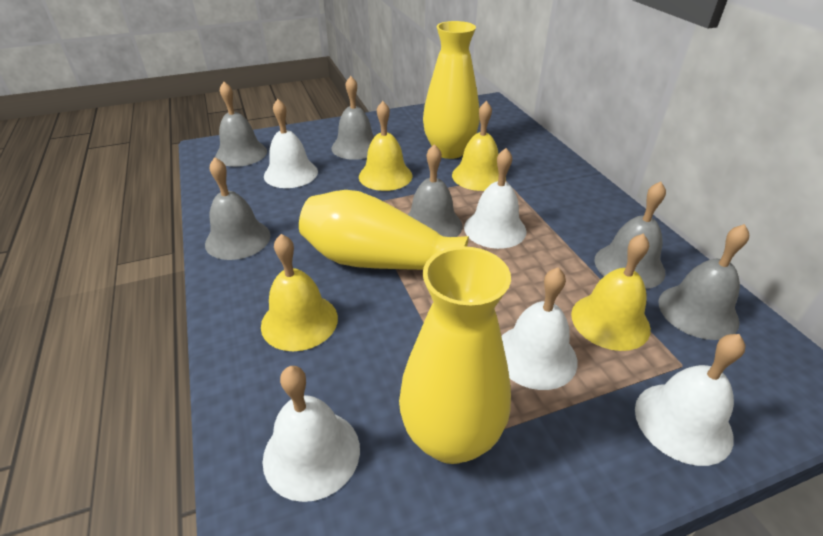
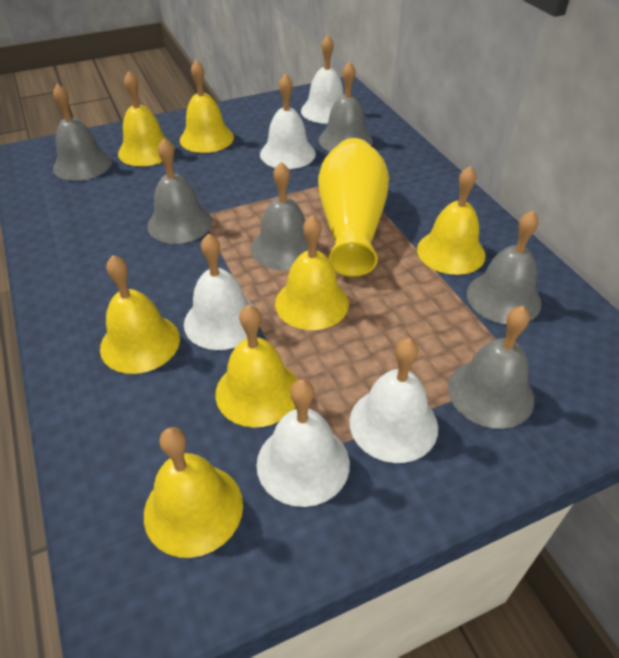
yellow bell: [261,234,338,351] [359,101,412,191] [452,101,506,191] [571,233,651,351] = 4 -> [100,255,180,374] [118,71,174,166] [144,427,243,558] [180,60,234,153] [215,305,297,427] [275,215,349,330] [417,166,486,275] = 7
yellow vase: [299,190,469,270] [399,246,511,464] [423,21,480,159] = 3 -> [318,138,389,277] = 1

